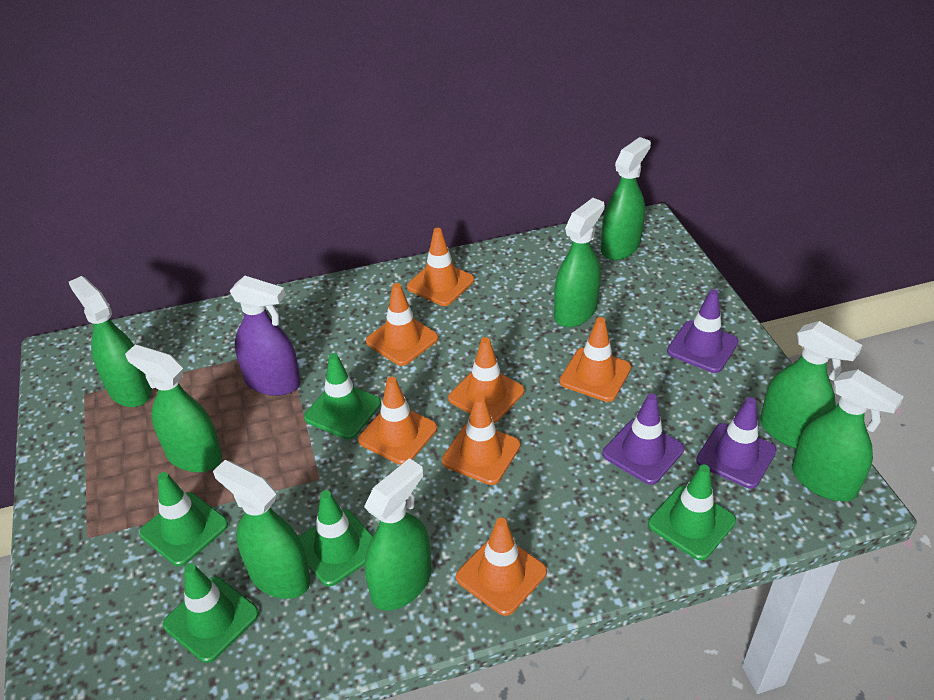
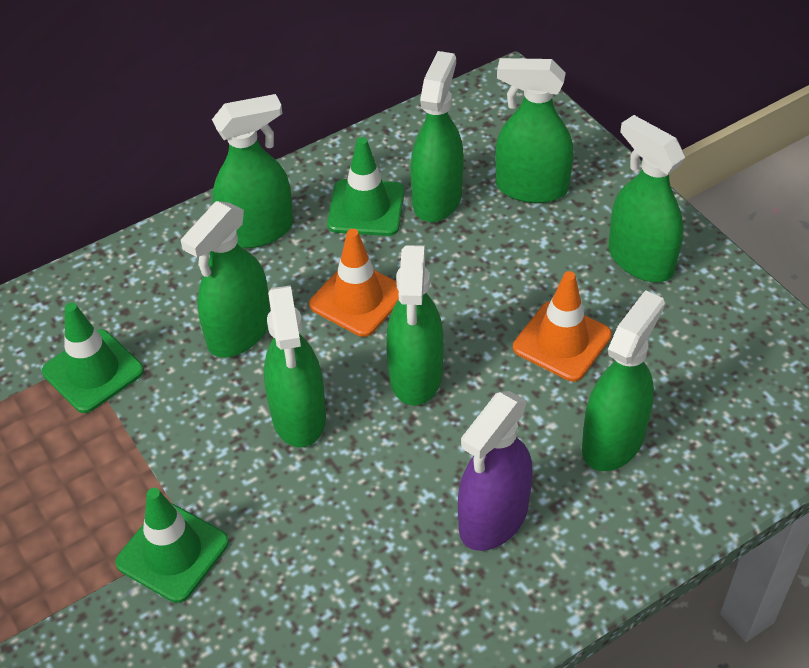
green traffic cone: [140,472,228,566] [163,563,259,663] [298,490,373,586] [304,353,381,439] [648,464,736,560] = 5 -> [42,302,144,413] [115,488,229,603] [327,137,405,236] = 3
orange traffic cone: [358,377,437,465] [366,283,438,366] [407,228,474,306] [442,395,520,485] [448,337,524,423] [456,517,547,616] [560,317,631,402] = 7 -> [309,229,399,337] [513,271,612,381] = 2
purple traffic cone: [603,393,684,485] [667,289,738,373] [696,397,777,489] = 3 -> none = 0

